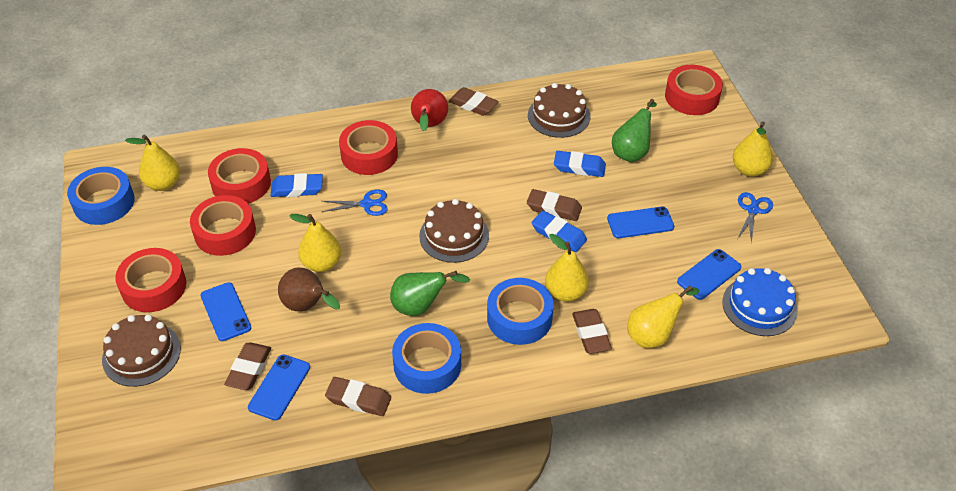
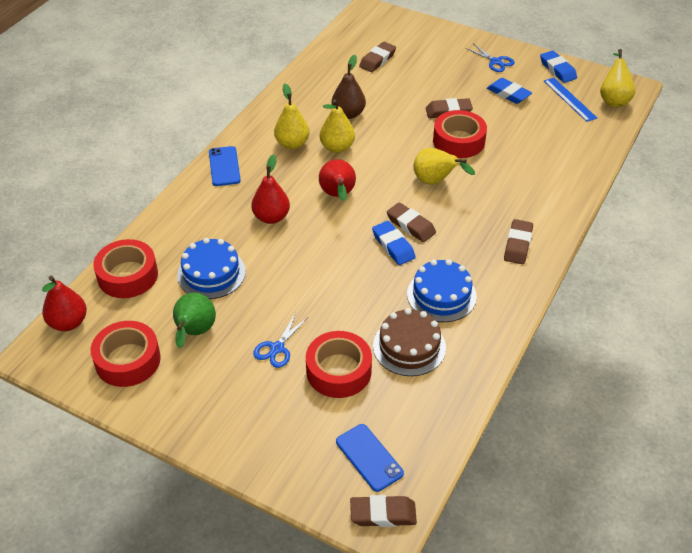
blue cake: [722,268,798,336] = 1 -> [177,238,246,299] [407,259,477,322] = 2
blue phone: [200,282,251,341] [248,354,310,421] [607,206,674,238] [677,249,742,300] = 4 -> [209,146,241,186] [336,424,404,492] = 2
blue ruler: none = 0 -> [544,78,597,122] = 1
blue tape: [67,167,135,225] [392,323,461,394] [487,278,554,345] = 3 -> none = 0
brown cake: [102,314,181,387] [419,199,489,263] [528,83,591,138] = 3 -> [373,308,446,376] = 1
green pear: [390,271,470,316] [612,99,657,162] = 2 -> [173,293,216,348] = 1
red pear: [411,89,448,131] = 1 -> [42,276,87,331] [251,154,290,224] [319,159,356,201] = 3
red tape: [115,248,186,312] [190,195,256,256] [208,148,271,203] [339,120,398,175] [665,65,723,115] = 5 -> [91,321,161,387] [93,239,158,298] [306,331,372,398] [433,110,487,158] = 4
yellow pear: [125,134,180,191] [289,214,341,272] [545,234,589,302] [627,286,699,348] [733,122,773,177] = 5 -> [274,83,309,149] [320,99,355,153] [413,148,475,185] [600,49,635,107] = 4

